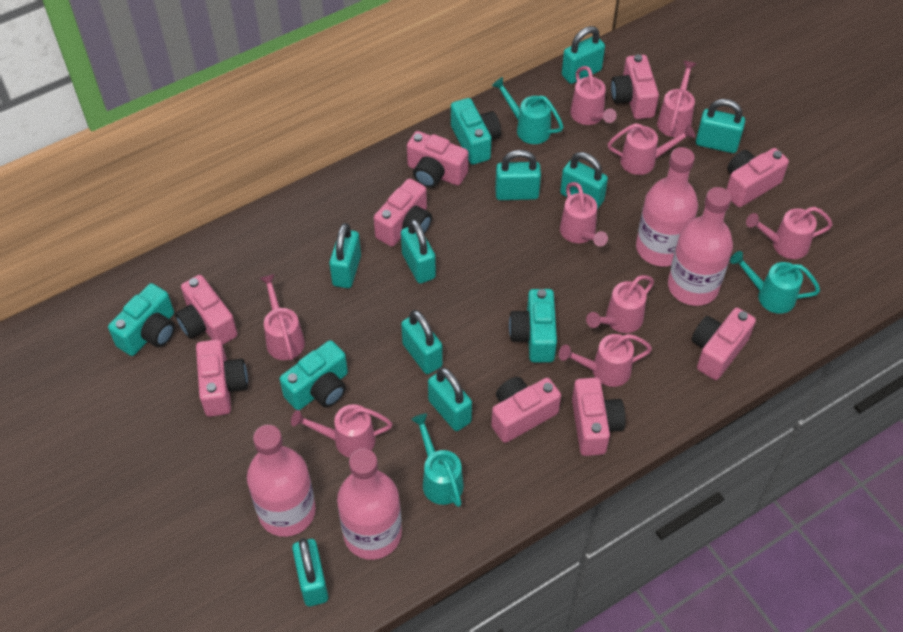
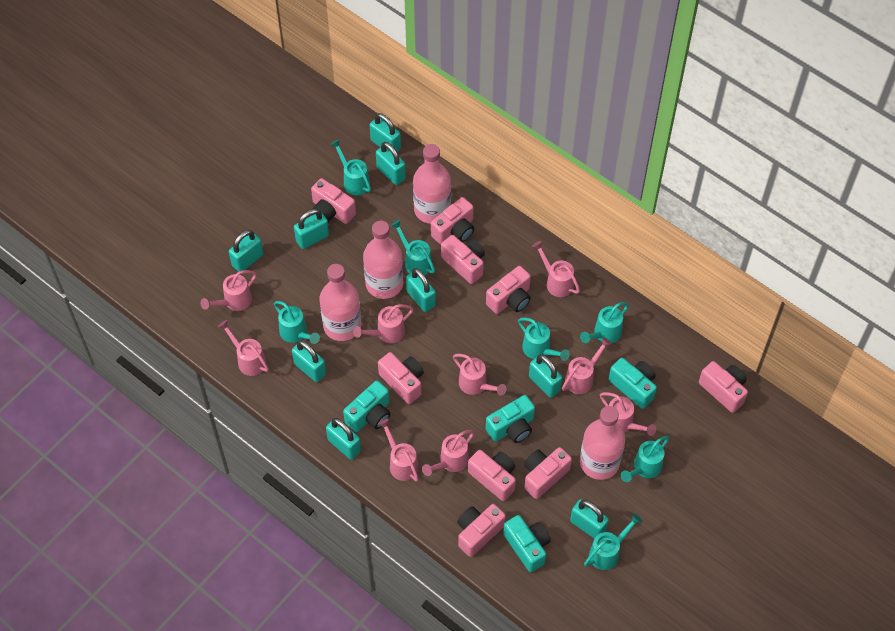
turquoise watering can: [411,413,464,507] [492,77,563,144] [730,251,820,314] = 3 -> [274,301,320,344] [330,139,371,195] [390,220,435,275] [518,318,570,361] [580,302,629,343] [584,513,642,570] [621,436,669,482] = 7

